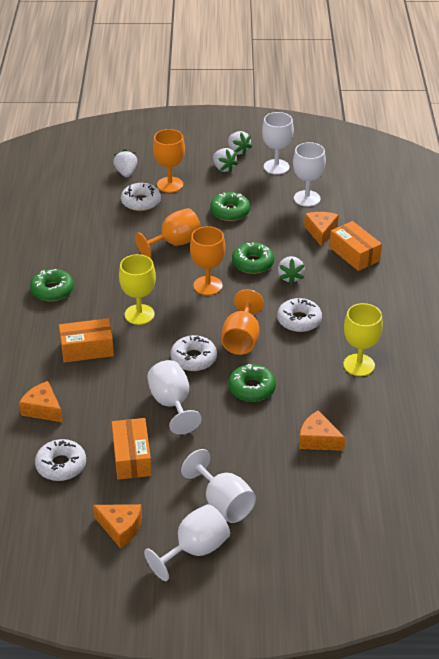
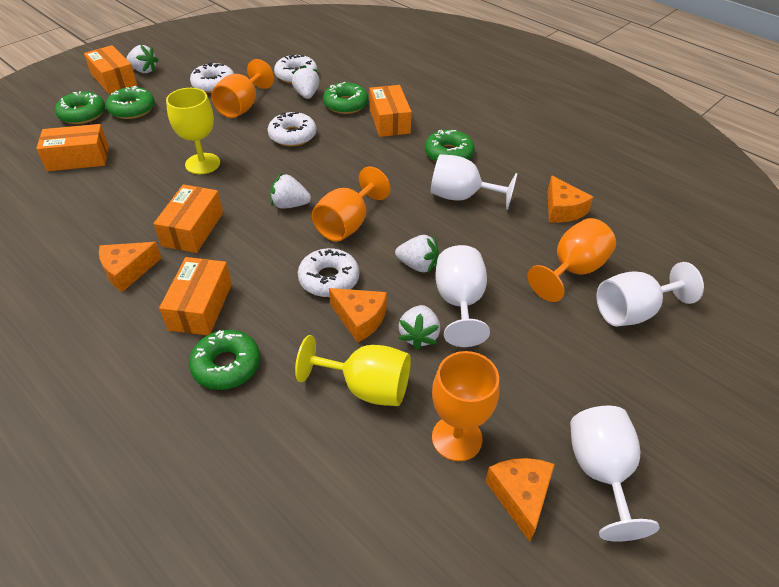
green donut: [30,269,74,301] [210,192,250,221] [228,364,276,402] [232,242,274,274] = 4 -> [55,91,105,124] [106,86,155,119] [189,330,260,390] [323,82,368,114] [425,130,475,162] = 5
orange box: [59,318,114,363] [112,418,152,480] [330,221,382,271] = 3 -> [36,124,109,171] [84,45,137,94] [153,184,223,253] [159,257,232,335] [369,85,412,137] = 5
white goblet: [144,504,230,581] [147,360,202,435] [181,449,256,523] [262,112,294,175] [293,142,326,207] = 5 -> [430,154,517,210] [435,245,490,347] [570,406,660,542] [597,262,704,327] = 4
white strawberry: [113,149,137,177] [213,148,238,173] [228,131,252,155] [278,256,305,285] = 4 -> [127,45,159,73] [270,174,311,209] [292,65,320,99] [395,235,439,272] [398,305,440,350] = 5

